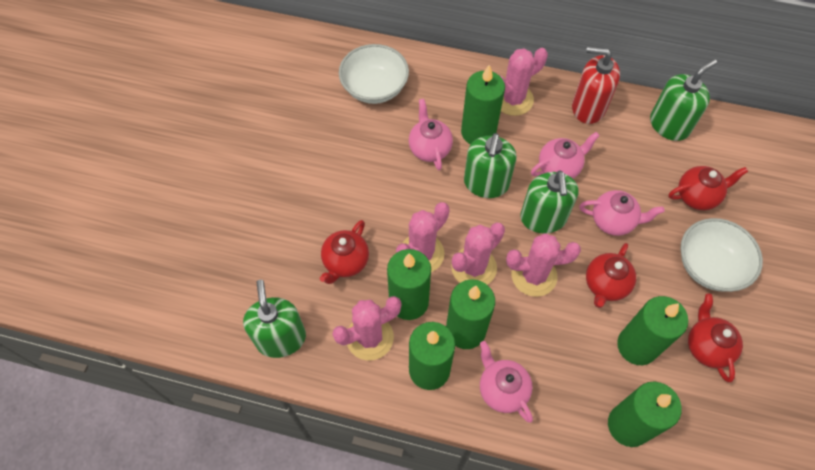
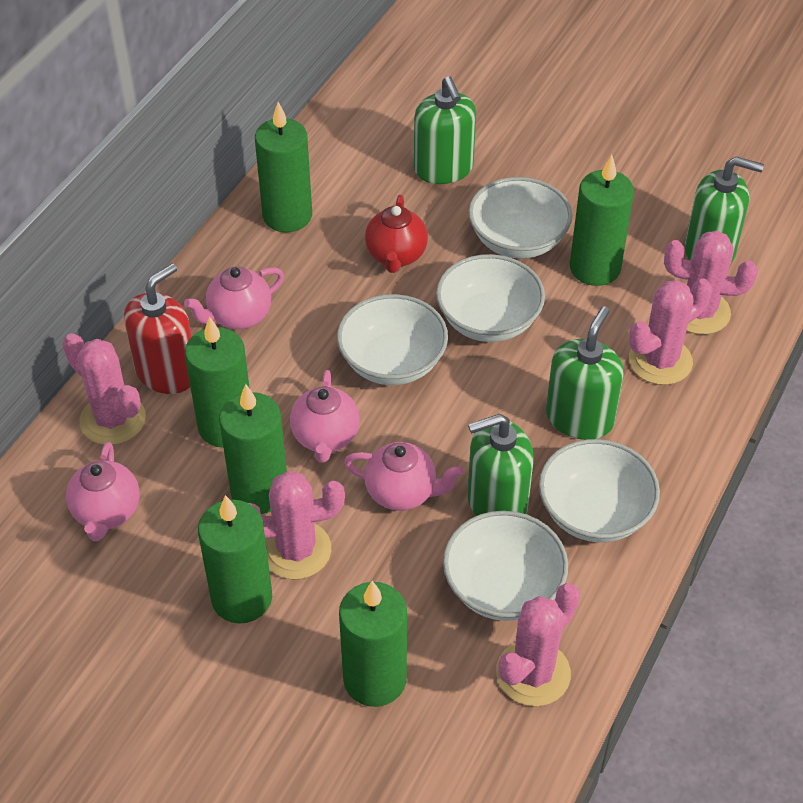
red teapot: [320,220,369,284] [586,243,636,308] [668,166,748,210] [688,294,743,382] = 4 -> [365,195,428,273] = 1
white bowl: [339,44,409,104] [680,218,763,292] = 2 -> [337,294,448,385] [436,254,545,342] [443,511,568,621] [469,177,572,259] [539,439,660,542] = 5

